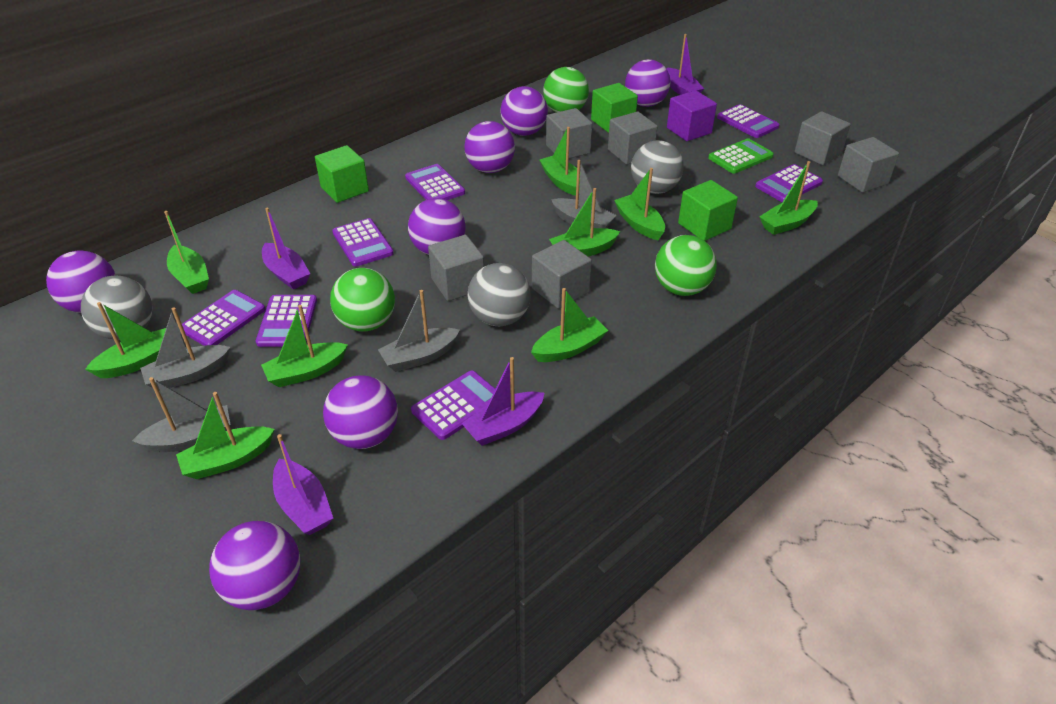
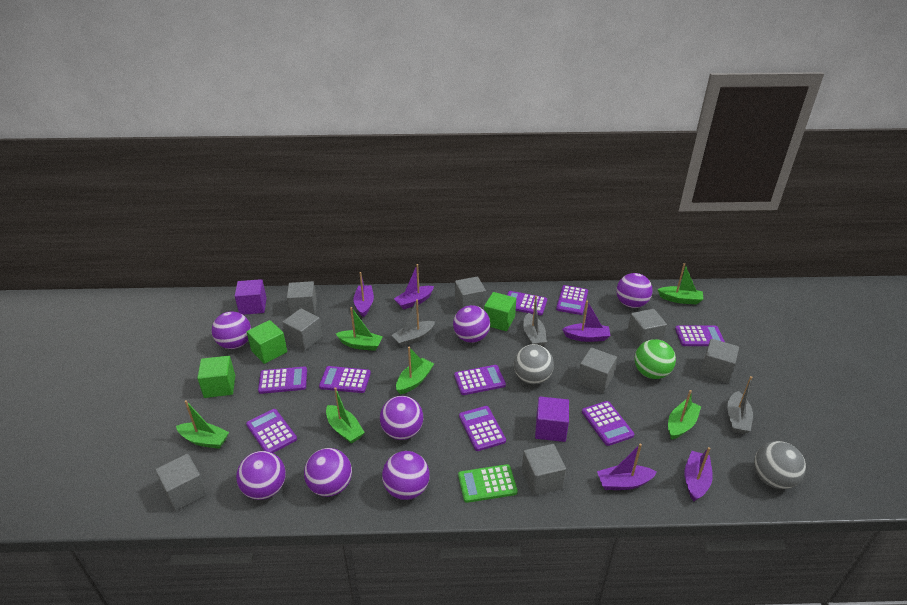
green ball: [330,268,395,332] [543,67,589,113] [655,235,717,296] = 3 -> [635,339,676,379] = 1
green boat: [85,302,166,378] [164,211,209,294] [176,392,275,479] [261,305,348,387] [531,288,608,362] [540,127,580,196] [549,188,620,256] [614,168,665,240] [759,161,818,235] = 9 -> [176,400,229,449] [326,387,365,444] [335,307,383,351] [396,347,434,395] [658,263,703,304] [668,390,701,440] = 6
grey ball: [81,276,153,340] [467,263,531,326] [631,140,684,194] = 3 -> [514,344,554,384] [754,441,806,489] = 2
grey boat: [132,377,230,452] [140,307,230,391] [378,290,460,372] [551,160,617,229] = 4 -> [392,299,435,347] [523,296,547,346] [727,376,753,434] = 3
grey cube: [428,235,484,301] [532,240,592,309] [546,108,592,159] [608,111,658,165] [795,111,851,165] [838,137,899,193] = 6 -> [155,454,207,511] [282,309,323,351] [287,281,317,316] [455,276,486,310] [522,444,566,496] [577,347,617,393] [627,309,667,347] [700,339,739,383] = 8
purple boat: [262,208,310,289] [273,434,333,535] [461,357,544,446] [667,34,704,95] = 4 -> [353,272,374,317] [394,264,434,309] [562,300,611,342] [597,444,657,490] [684,447,713,502] = 5
purple calculator: [182,290,266,346] [256,295,317,347] [332,218,394,267] [405,164,465,200] [411,371,495,440] [717,104,780,138] [755,164,823,202] = 7 -> [246,409,297,453] [258,367,307,394] [319,366,371,393] [454,365,506,395] [459,406,506,451] [507,291,547,315] [556,285,588,315] [582,401,634,446] [675,326,725,346] = 9
purple cube: [667,90,717,141] = 1 -> [235,279,267,315] [535,397,569,442] = 2

